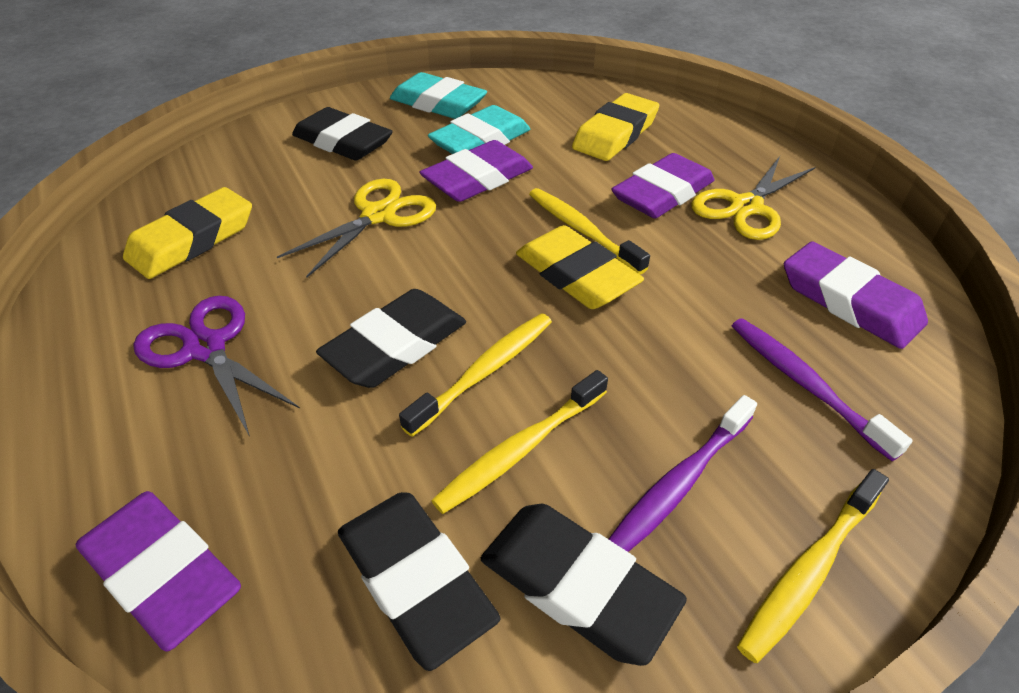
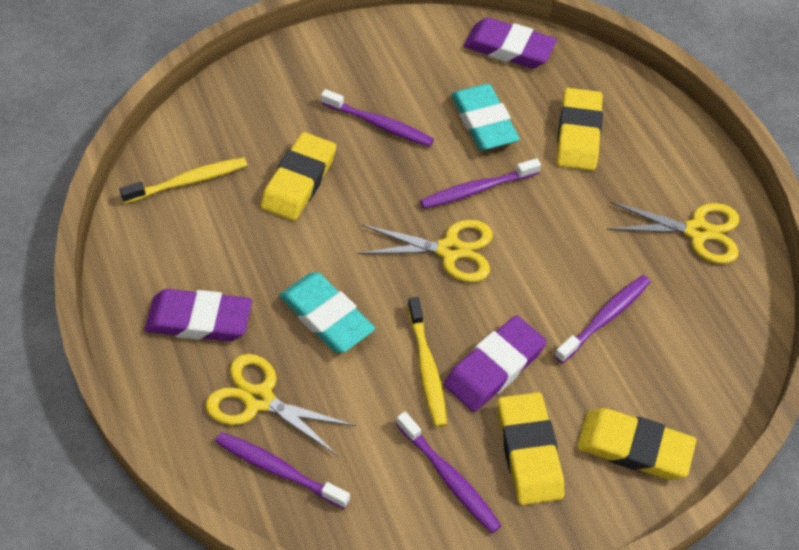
black eraser: [292,107,393,161] [316,289,466,388] [338,492,500,671] [481,504,687,666] = 4 -> none = 0
purple eraser: [76,491,241,652] [420,140,533,202] [611,153,714,218] [784,242,928,349] = 4 -> [145,289,252,341] [444,315,547,412] [464,18,557,68] = 3
purple scissors: [133,296,300,437] = 1 -> none = 0
purple toothbrush: [609,395,757,552] [732,318,913,461] = 2 -> [215,432,350,509] [321,89,434,147] [396,412,502,533] [420,158,541,209] [555,275,651,363] = 5
yellow eraser: [123,187,252,279] [516,225,644,309] [572,93,659,161] = 3 -> [261,132,336,221] [498,392,564,505] [557,88,603,171] [577,408,696,480] = 4
yellow scissors: [277,179,436,277] [691,156,815,240] = 2 -> [206,354,356,456] [357,220,493,282] [607,201,739,264] = 3
yellow toothbrush: [399,313,552,437] [431,370,608,514] [529,188,650,274] [737,469,889,663] = 4 -> [119,157,247,203] [408,297,447,427] = 2

